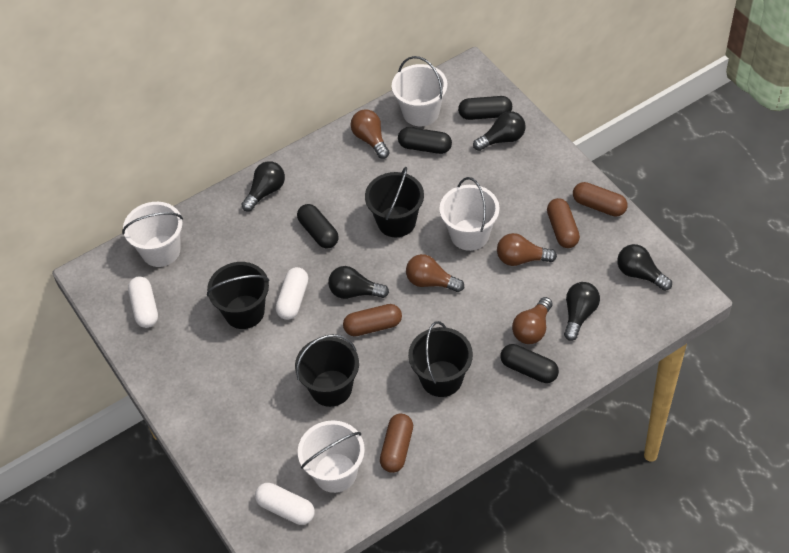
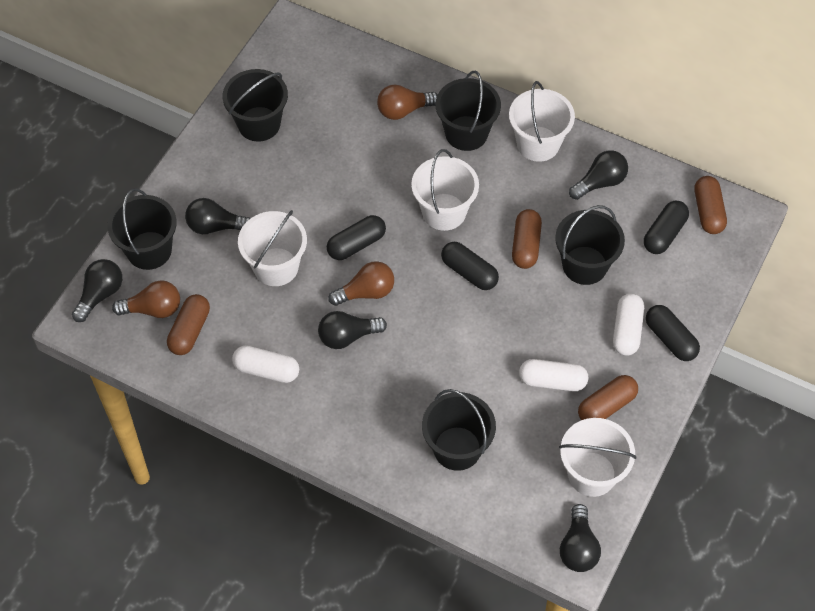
black bucket: [207,262,269,329] [295,334,359,407] [365,167,424,237] [408,321,473,397] = 4 -> [107,189,177,270] [223,69,288,142] [422,389,496,471] [435,71,501,151] [555,205,625,285] = 5
brown light bulb: [351,110,390,159] [406,254,464,292] [497,233,557,266] [512,297,552,344] = 4 -> [112,280,180,318] [328,261,394,306] [377,85,438,120] = 3

